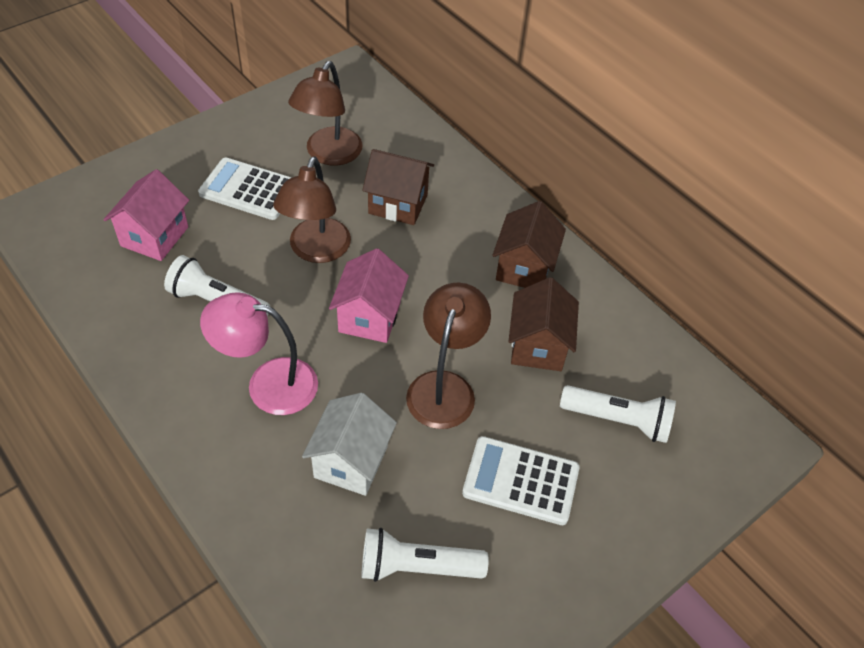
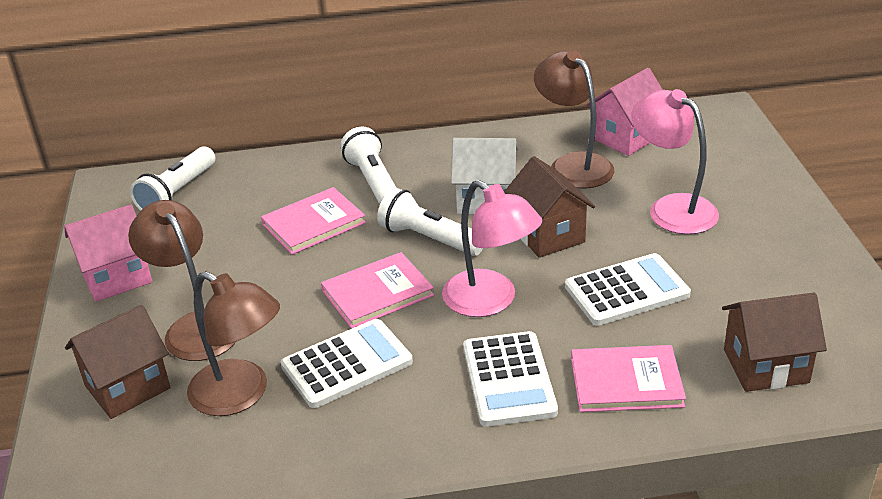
pink book: none = 0 -> [261,187,366,255] [321,252,434,329] [571,345,686,412] = 3
pink lamp: [200,293,318,415] = 1 -> [442,180,542,317] [631,89,719,234] = 2
white calculator: [198,157,292,220] [462,436,580,525] = 2 -> [281,319,413,408] [463,331,558,427] [565,253,691,326] = 3

